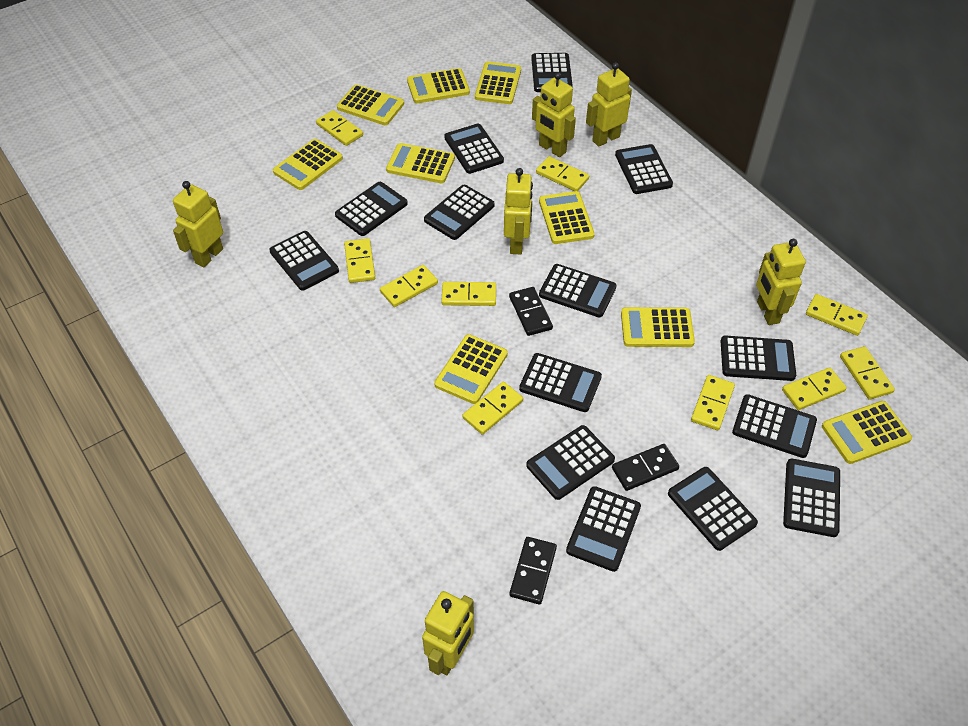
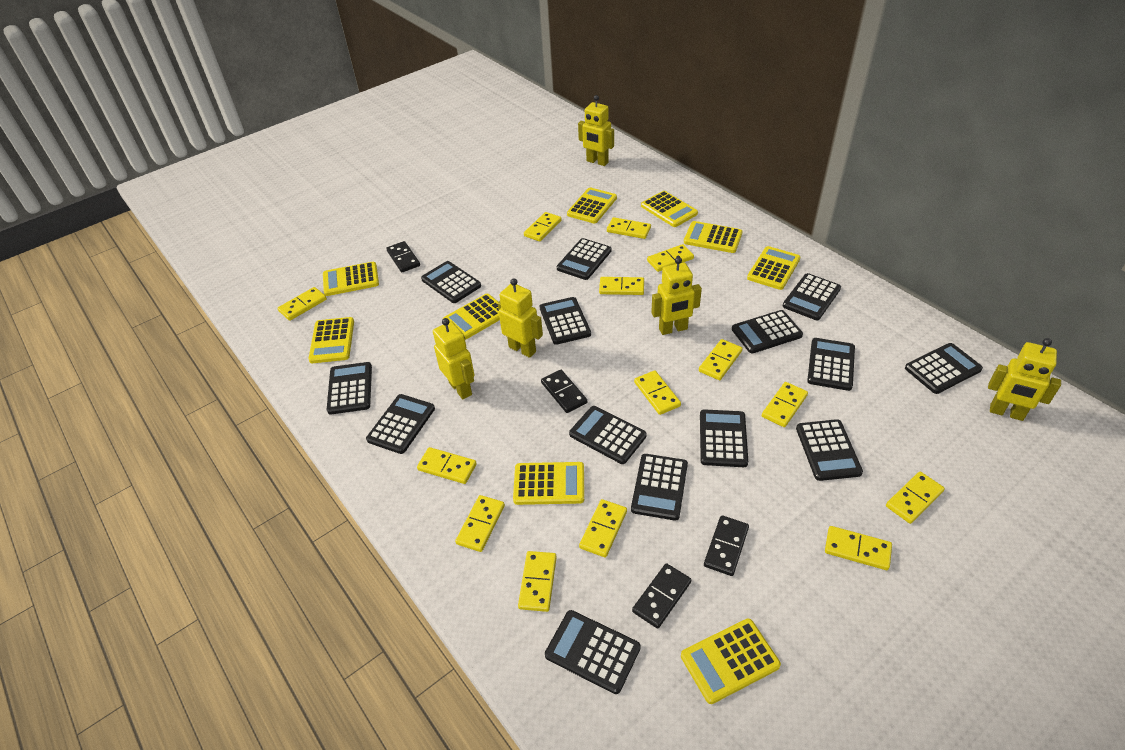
black domino: [509,287,553,336] [510,537,557,604] [612,444,679,491] = 3 -> [386,241,420,272] [541,370,587,413] [632,563,691,629] [704,516,749,576] = 4
yellow domino: [316,110,363,146] [344,238,375,283] [380,265,438,307] [441,282,496,306] [463,382,523,434] [536,156,589,191] [691,375,735,430] [782,367,847,410] [806,294,868,336] [840,346,895,400] = 10 -> [278,287,327,321] [417,447,477,484] [455,495,505,552] [518,551,557,612] [524,212,562,242] [579,499,627,558] [599,277,644,295] [607,217,651,239] [634,370,681,415] [647,244,694,272] [699,339,743,380] [762,382,808,427] [825,526,892,570] [886,472,945,524] = 14
yellow robot: [173,181,223,268] [422,591,474,675] [504,168,533,254] [532,72,576,157] [586,62,632,147] [756,239,806,325] = 6 -> [433,318,474,399] [498,278,543,358] [578,95,614,166] [651,257,702,335] [988,338,1061,421] = 5

